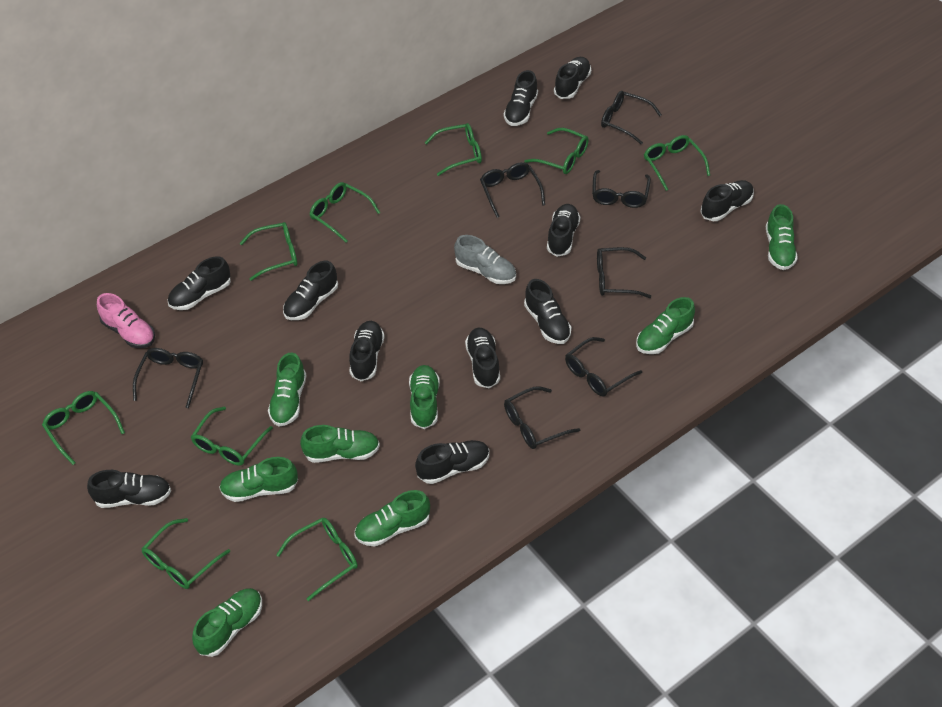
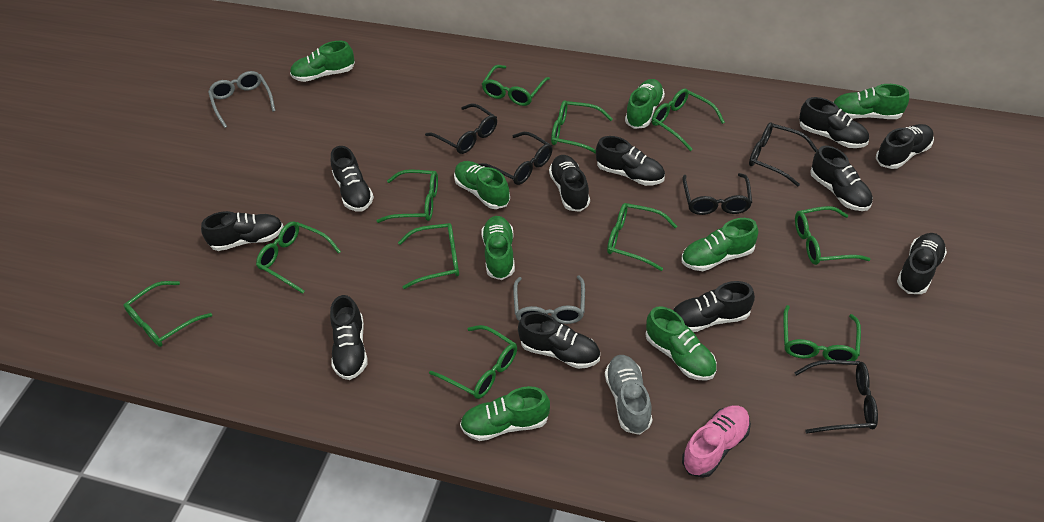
black glasses: [133,348,203,408] [480,162,545,218] [504,386,580,449] [565,337,642,397] [592,170,651,208] [597,247,651,298] [601,91,662,144] = 7 -> [425,104,497,154] [479,132,553,185] [682,173,752,215] [749,122,818,187] [794,360,878,434] = 5
green glasses: [42,391,125,465] [142,518,230,589] [191,406,273,466] [240,222,297,281] [276,518,358,601] [310,182,380,242] [425,123,482,176] [525,128,589,174] [644,135,710,191] = 9 -> [123,281,212,347] [256,221,341,294] [377,169,438,223] [398,223,459,289] [429,325,517,399] [482,65,550,106] [551,100,613,154] [607,203,677,271] [652,88,725,151] [783,305,861,361] [795,206,870,265] = 11
grey glasses: none = 0 -> [208,71,276,128] [513,275,585,324] = 2

